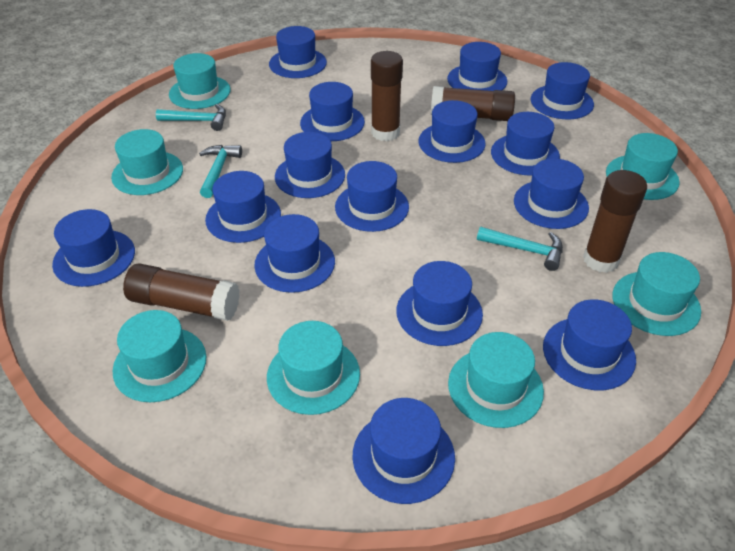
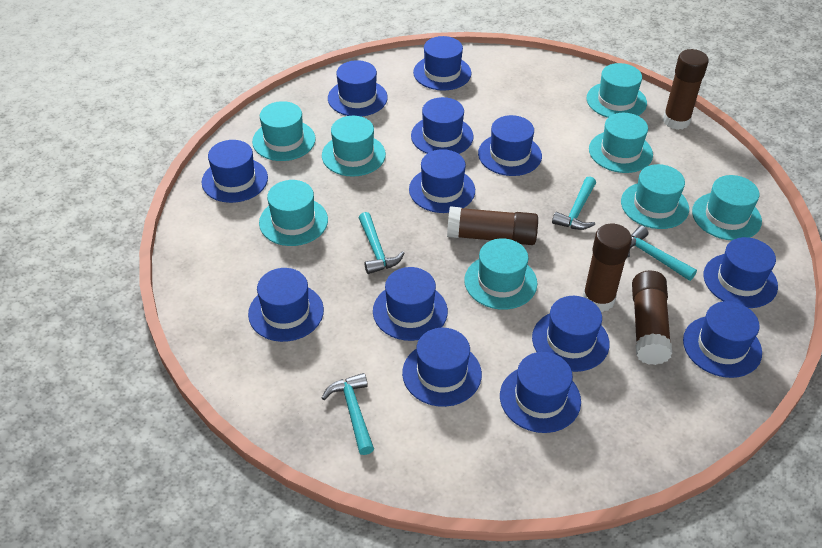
blue hat: [52,209,135,287] [205,171,281,243] [254,214,335,293] [269,26,327,78] [275,132,345,198] [300,82,365,141] [335,161,409,232] [353,398,455,504] [396,261,483,346] [419,100,486,163] [447,42,507,91] [491,112,560,176] [514,158,589,229] [531,62,594,119] [543,299,636,390] = 15 -> [201,140,268,203] [248,268,324,342] [328,60,388,117] [373,267,448,341] [402,328,482,407] [409,149,475,213] [411,97,474,154] [413,36,472,91] [478,115,542,176] [500,352,581,433] [532,296,610,372] [683,301,762,378] [704,237,778,308] = 13
turquoise hammer: [156,104,226,131] [199,145,242,198] [477,227,563,271] = 3 -> [322,373,374,455] [359,212,405,274] [552,176,596,230] [627,226,697,281] = 4
turquoise hat: [111,129,183,195] [113,310,206,402] [169,53,230,109] [267,321,360,415] [448,332,544,428] [606,133,680,200] [612,252,701,336] = 7 -> [252,101,316,161] [259,180,328,246] [322,116,386,177] [464,238,537,310] [587,63,647,118] [589,113,653,173] [621,164,689,229] [692,175,762,240] = 8

